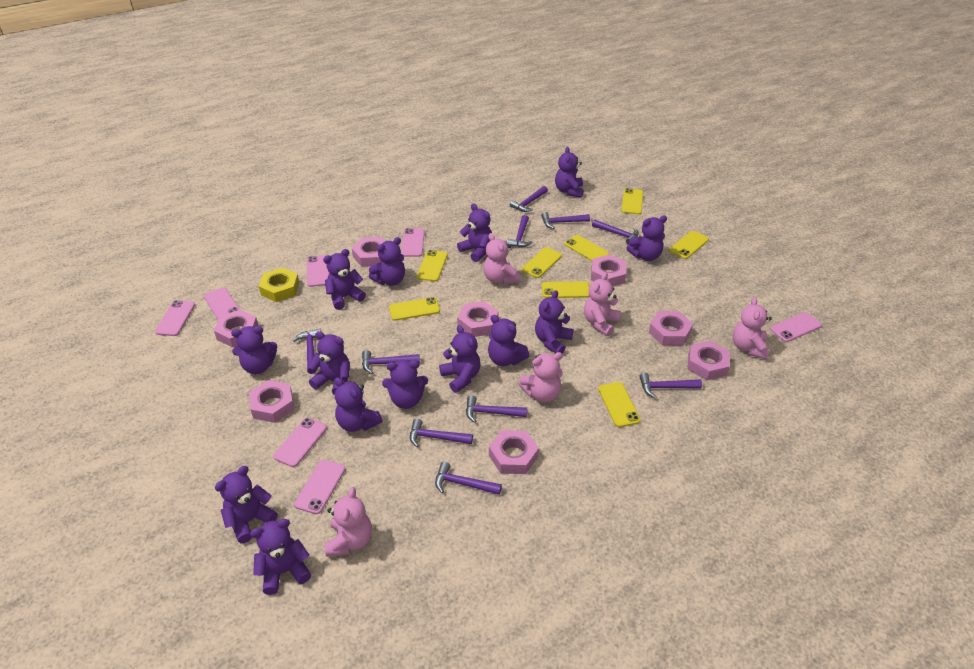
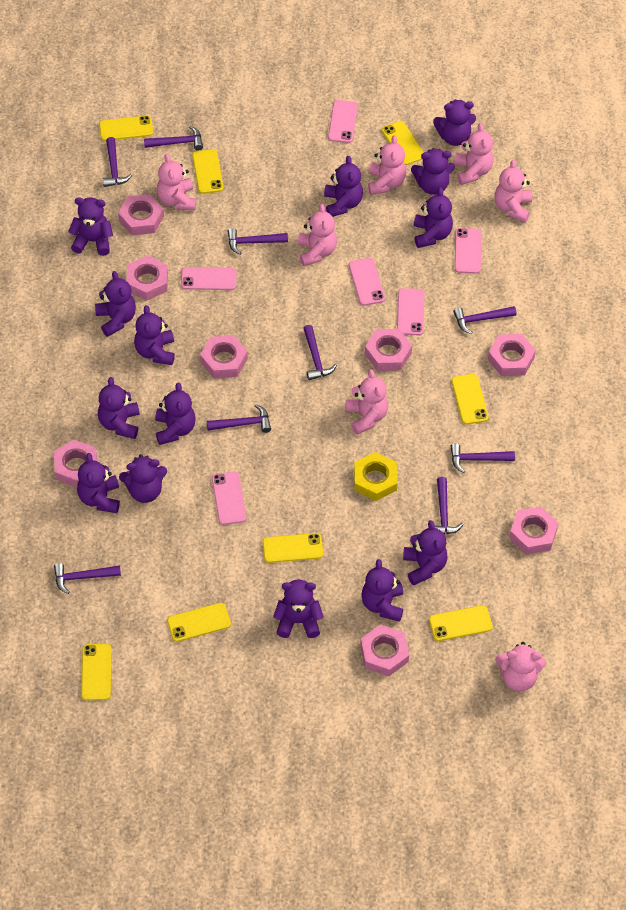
pink phone: [155,300,195,336] [204,288,240,319] [273,418,327,467] [294,459,345,514] [307,255,330,287] [401,228,425,257] [770,312,822,342] = 7 -> [181,267,237,290] [212,471,246,525] [328,100,358,143] [349,258,385,306] [397,288,425,335] [455,228,481,274] = 6
pink teddy bear: [325,487,372,557] [483,233,520,285] [519,352,563,402] [584,272,621,336] [733,297,772,359] = 5 -> [157,154,196,210] [298,204,337,266] [346,369,388,435] [368,135,406,195] [454,123,494,185] [495,159,532,223] [495,642,546,691] = 7
purple hammer: [293,329,321,374] [362,350,420,374] [410,418,473,447] [435,462,502,495] [466,395,527,423] [507,215,532,247] [510,186,548,212] [541,212,590,229] [592,219,639,244] [639,373,702,398] = 10 -> [54,563,121,594] [103,137,132,187] [144,126,203,151] [207,404,271,433] [227,228,288,255] [303,325,337,380] [435,477,464,534] [450,443,515,473] [453,306,516,334] = 9

